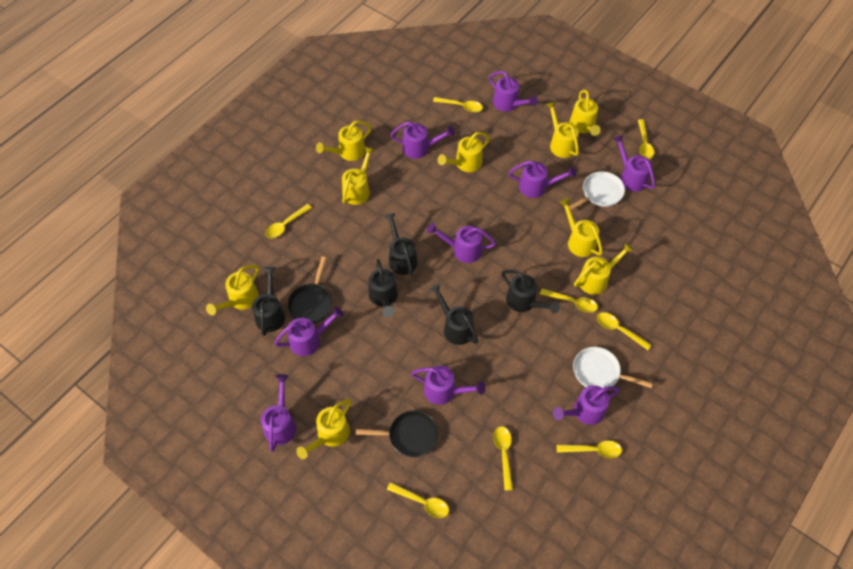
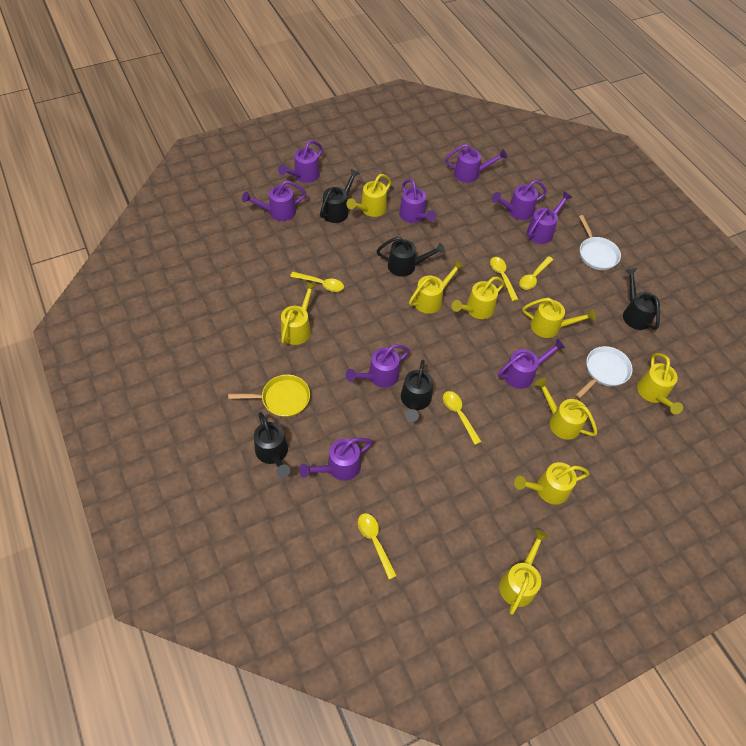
black pan: [288,257,333,324] [356,410,438,457] = 2 -> none = 0
yellow pan: none = 0 -> [228,374,310,417] = 1
yellow spoon: [265,204,312,239] [387,482,449,518] [433,97,483,112] [493,426,513,491] [540,288,598,313] [556,441,622,458] [597,312,651,350] [638,119,654,159] = 8 -> [290,272,344,292] [358,513,397,579] [443,391,482,445] [490,257,519,301] [519,256,553,290] = 5

